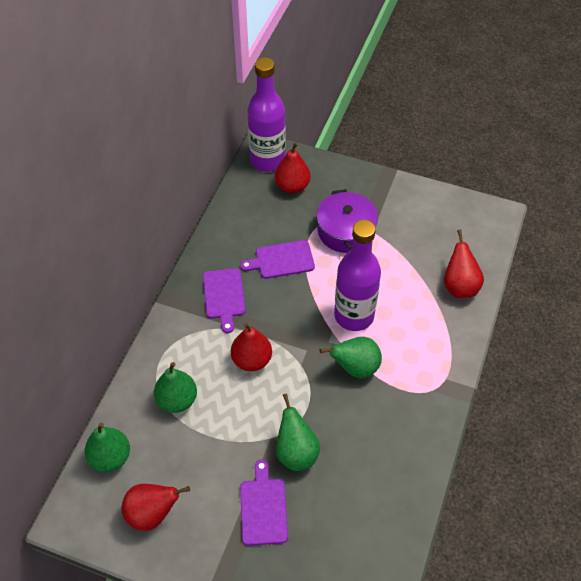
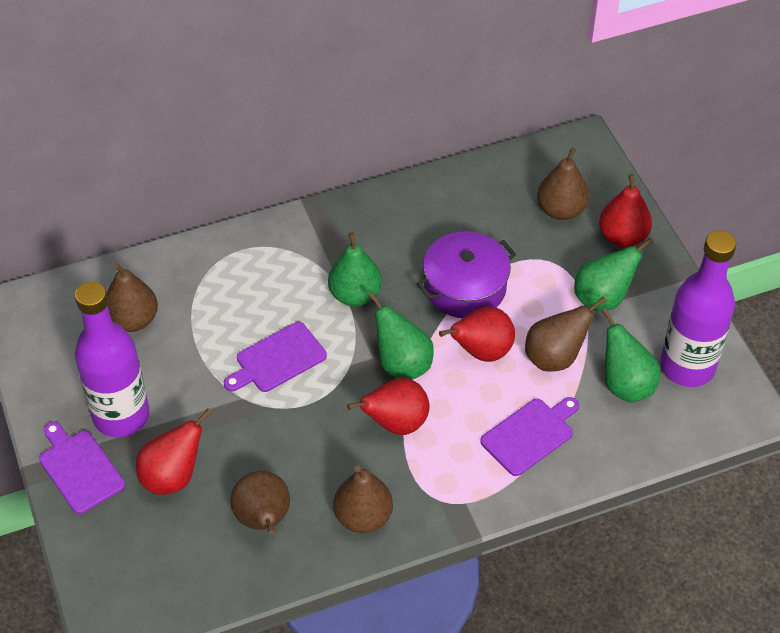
brown pear: none = 0 -> [107,263,158,332] [230,471,290,535] [334,465,393,533] [525,297,607,372] [537,147,589,220] = 5

